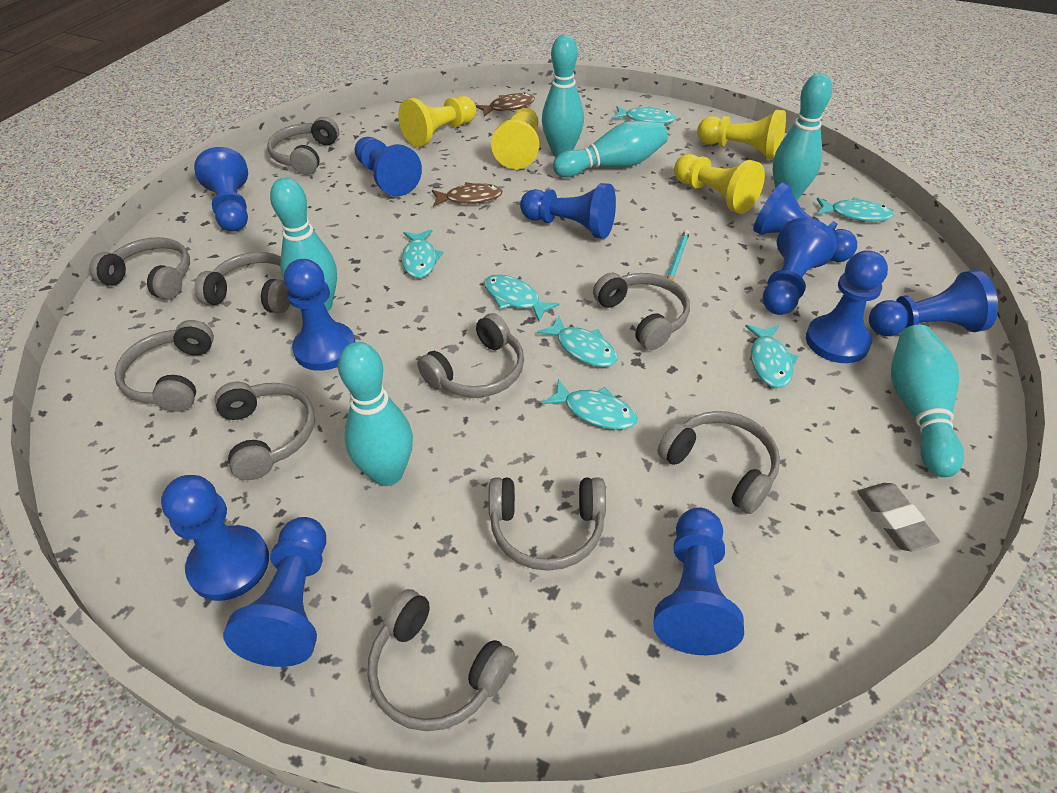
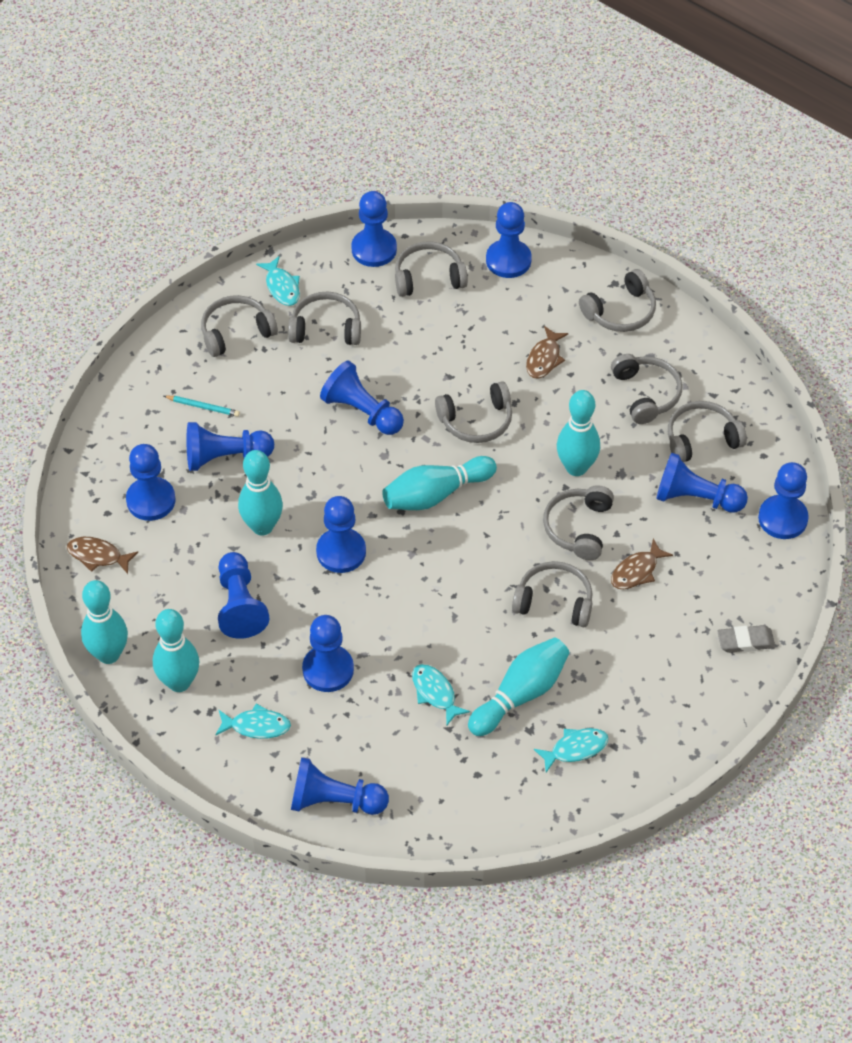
brown fish: [432,182,502,207] [476,93,535,117] = 2 -> [67,537,138,574] [526,326,569,379] [611,539,673,589] = 3
grey headphones: [89,237,190,300] [115,320,214,412] [195,252,290,314] [214,382,315,480] [268,117,339,175] [368,589,515,731] [417,313,524,398] [488,477,606,571] [593,273,690,350] [657,411,780,514] = 10 -> [201,295,278,357] [288,292,361,345] [395,241,468,297] [435,382,512,443] [512,561,593,627] [543,485,614,560] [579,269,656,332] [611,354,683,424] [668,401,747,462] = 9
turquoise fish: [402,229,443,278] [484,274,560,321] [537,316,618,367] [542,379,638,430] [612,106,676,124] [745,325,799,388] [817,197,894,222] = 7 -> [215,704,291,739] [256,256,300,306] [412,664,470,726] [534,728,609,772] = 4
yellow pawn: [398,96,476,147] [491,108,539,169] [674,154,765,214] [697,110,786,160] = 4 -> none = 0

